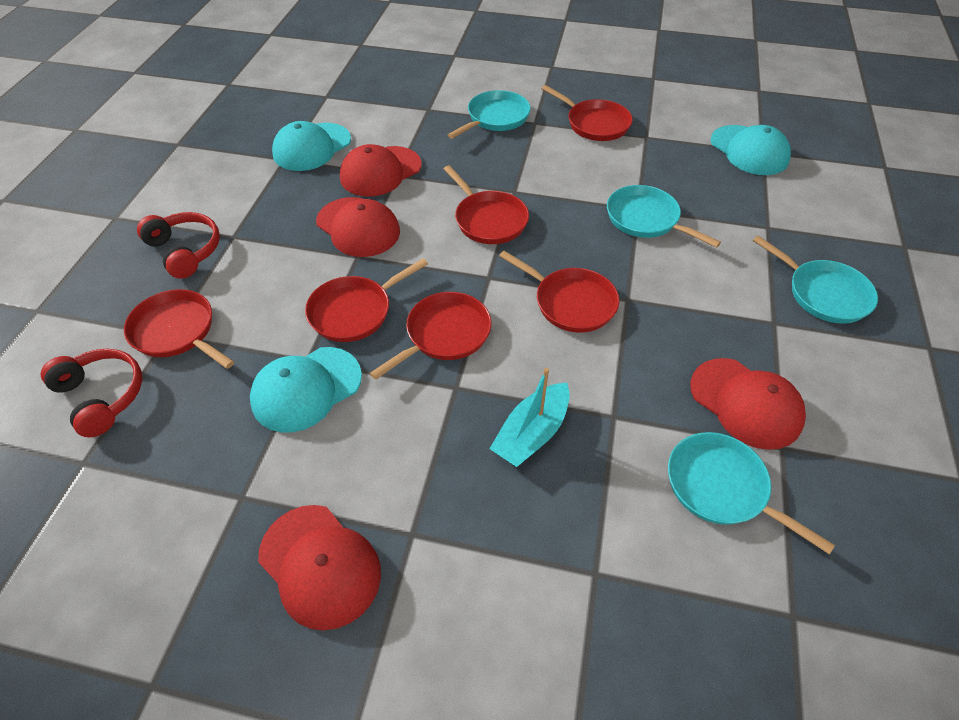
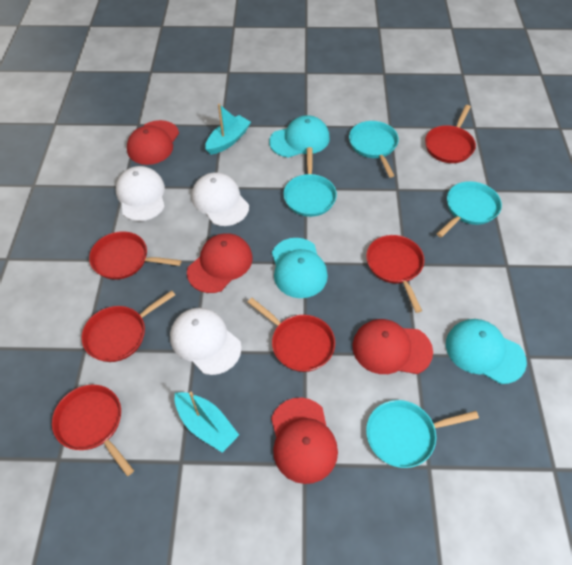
red headphones: [41,349,142,437] [137,212,220,279] = 2 -> none = 0
turquoise boat: [489,368,570,467] = 1 -> [175,392,239,453] [205,104,251,155] = 2
white cap: none = 0 -> [116,166,165,221] [170,308,242,375] [192,172,249,226] = 3

